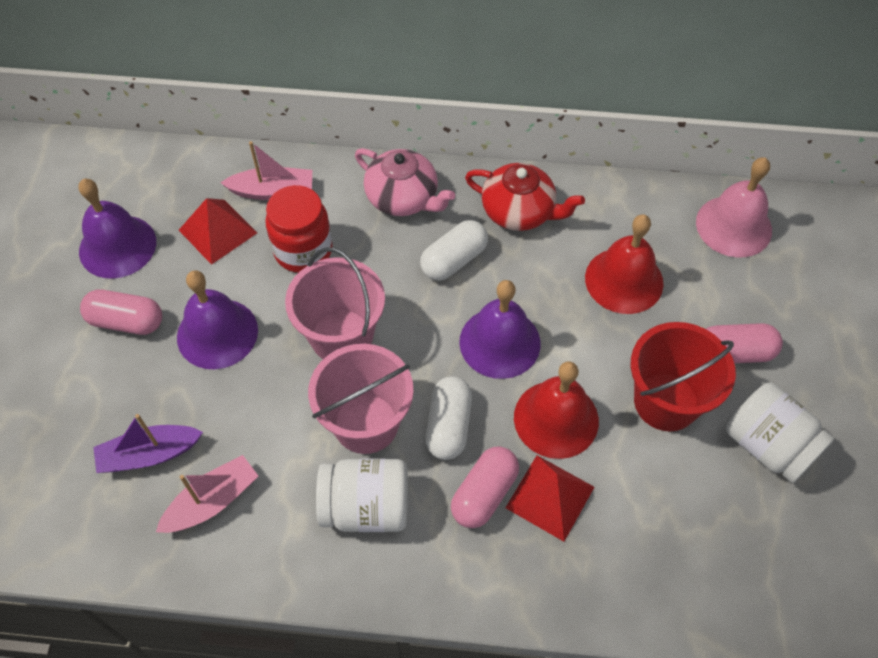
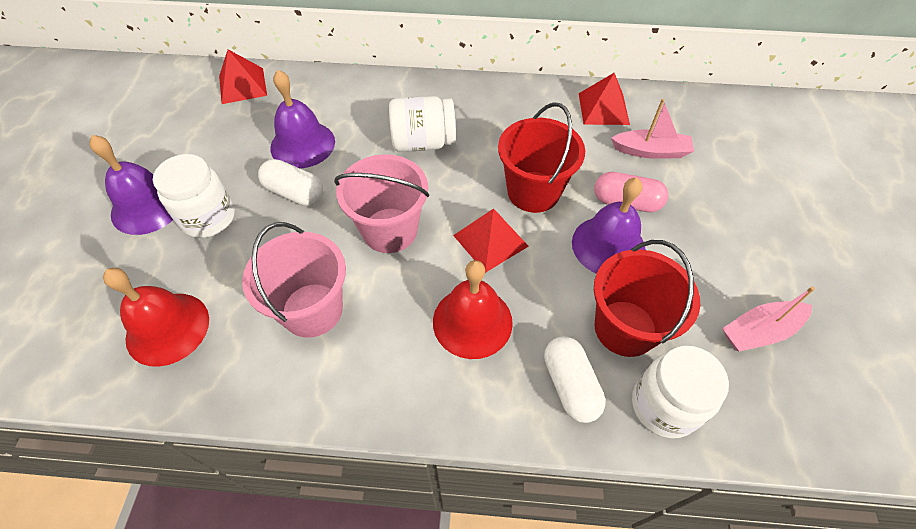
pink bell: [696,157,772,258] = 1 -> none = 0
pink capsule: [80,289,162,335] [451,446,519,528] [706,323,783,363] = 3 -> [594,172,668,212] = 1
pink teapot: [355,148,455,216] = 1 -> none = 0
purple boat: [93,414,203,473] = 1 -> none = 0
red bucket: [631,322,736,431] = 1 -> [498,102,585,213] [594,240,700,357] = 2
red jar: [265,185,333,273] = 1 -> none = 0
red pyramid: [179,198,257,265] [505,455,594,541] = 2 -> [219,49,267,104] [453,209,529,273] [579,73,630,125] = 3
red teapot: [465,163,585,231] = 1 -> none = 0
white jar: [316,459,408,532] [726,383,834,483] = 2 -> [153,154,235,238] [389,96,456,152] [632,346,729,438] = 3

